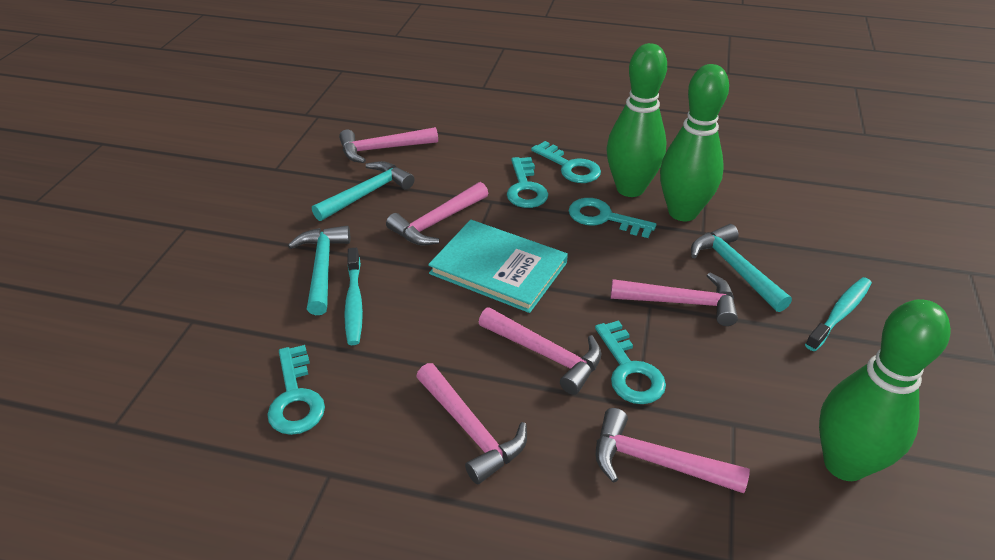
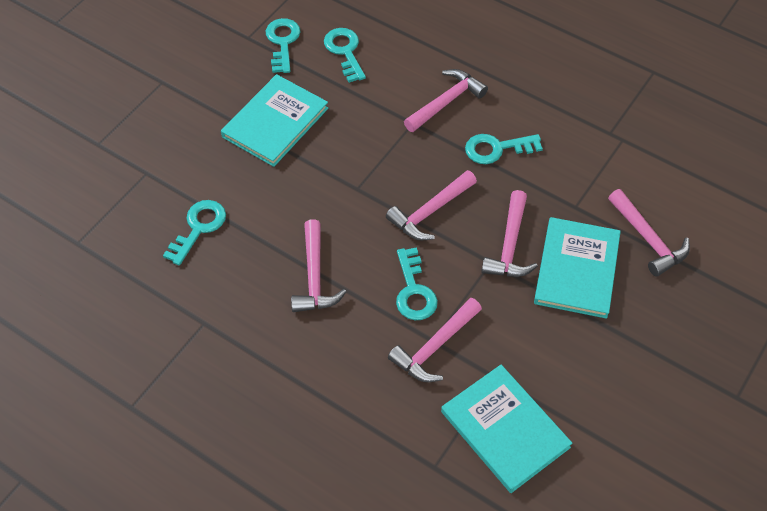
green bowling pin: [606,43,667,197] [660,64,729,221] [819,299,951,481] = 3 -> none = 0
turquoise book: [428,220,568,313] = 1 -> [221,74,328,167] [441,365,572,493] [534,217,621,319] = 3
turquoise hammer: [288,225,350,315] [312,161,415,221] [691,224,792,312] = 3 -> none = 0
turquoise toothbrush: [344,248,363,345] [805,277,872,351] = 2 -> none = 0

